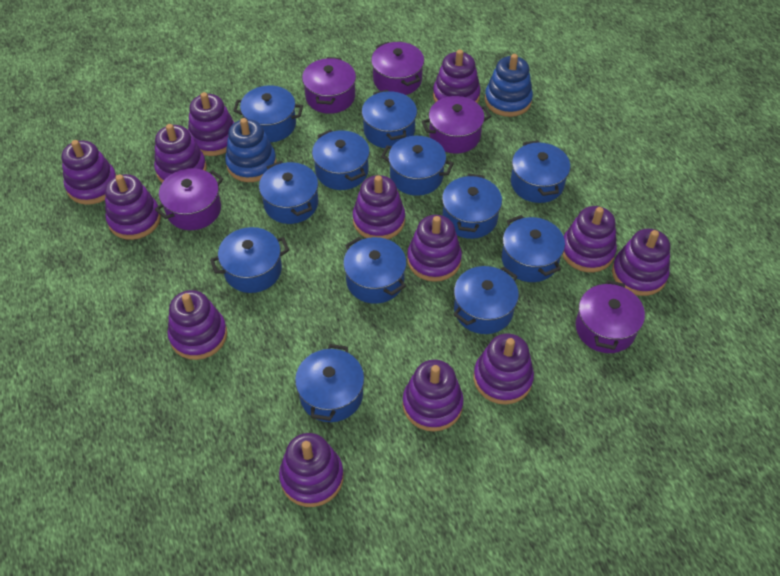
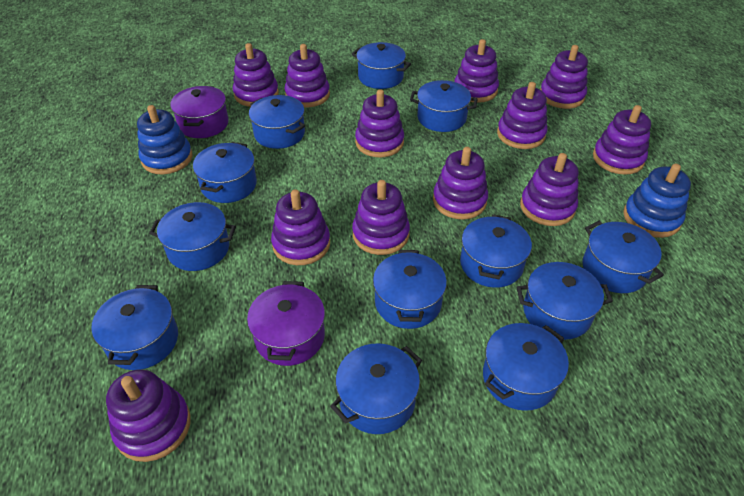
purple pot: [155,168,223,230] [302,57,356,114] [371,41,424,95] [421,96,491,154] [576,280,645,353] = 5 -> [170,86,229,138] [247,281,325,366] = 2
purple stacking toy: [62,140,117,205] [105,174,161,240] [154,124,207,182] [168,290,227,360] [188,92,235,156] [279,433,344,507] [353,175,405,239] [403,360,464,432] [407,215,462,282] [433,49,481,103] [473,333,534,405] [562,206,617,272] [612,229,670,296] = 13 -> [106,369,191,462] [233,43,279,107] [271,189,330,265] [285,44,330,108] [352,180,410,255] [355,89,404,157] [433,147,488,219] [454,39,499,103] [497,82,548,149] [520,153,579,226] [540,45,588,109] [593,105,651,175] = 12

